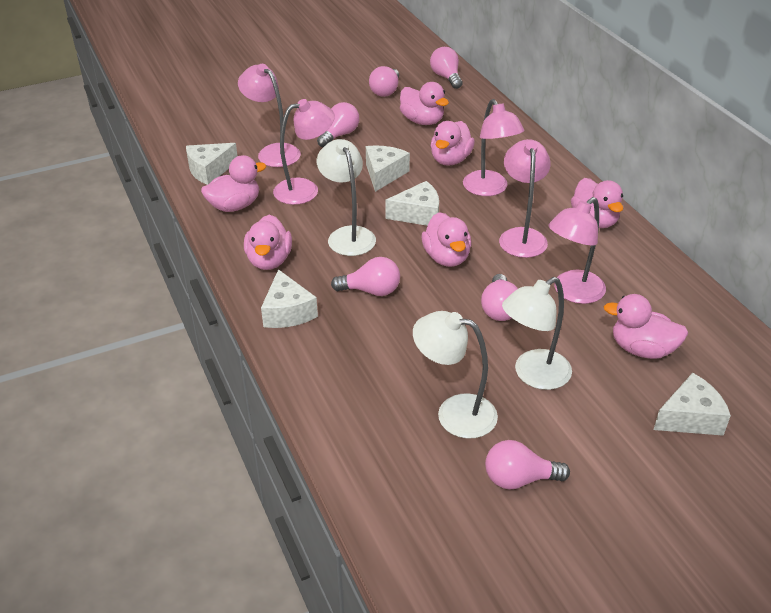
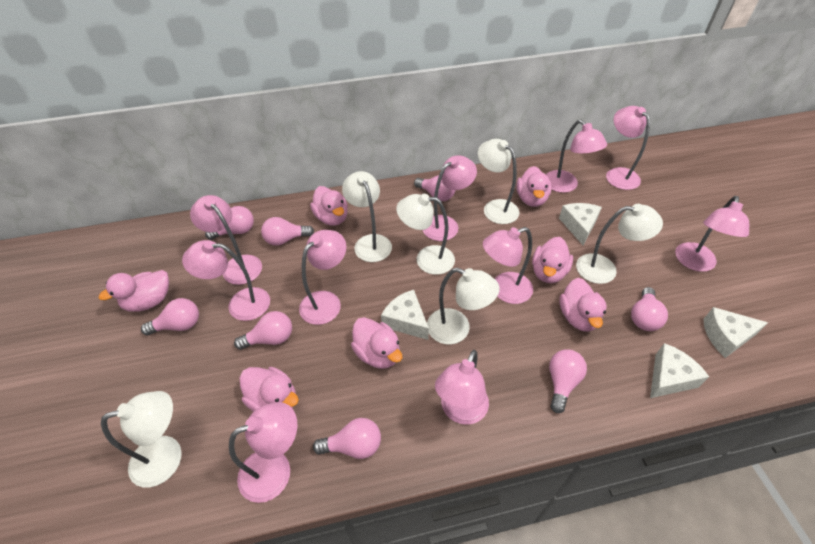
pink lamp: [238,64,301,167] [273,99,335,205] [463,99,525,196] [499,139,551,258] [548,197,606,304] = 5 -> [182,240,270,321] [190,195,262,285] [229,402,298,503] [299,230,346,325] [423,155,477,241] [435,350,489,425] [483,227,533,304] [546,120,607,193] [606,106,650,190] [675,196,749,272] = 10
pink light bulb: [317,102,359,147] [331,257,400,296] [369,66,399,97] [430,47,463,89] [481,274,518,321] [485,440,570,490] = 6 -> [141,298,199,335] [205,206,254,240] [234,311,292,350] [261,217,314,246] [313,418,381,459] [414,175,456,201] [549,349,587,413] [631,287,668,331] = 8
white cheese: [186,143,237,185] [261,269,318,328] [366,145,410,192] [385,181,439,226] [654,373,731,436] = 5 -> [381,290,429,340] [559,203,602,245] [650,343,709,398] [704,307,768,358] = 4
white lamp: [317,139,376,256] [413,311,498,439] [502,277,572,390] = 3 -> [101,391,182,488] [342,171,392,262] [396,194,455,275] [427,268,500,344] [478,139,519,224] [576,204,663,284] = 6

